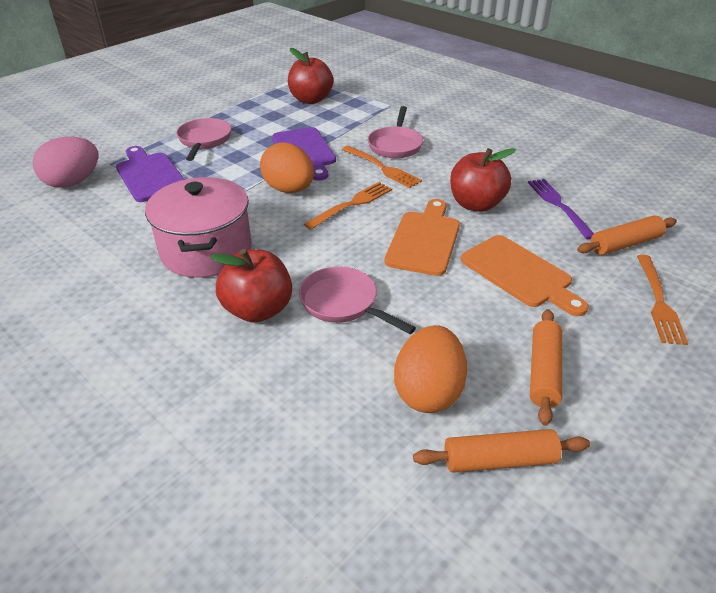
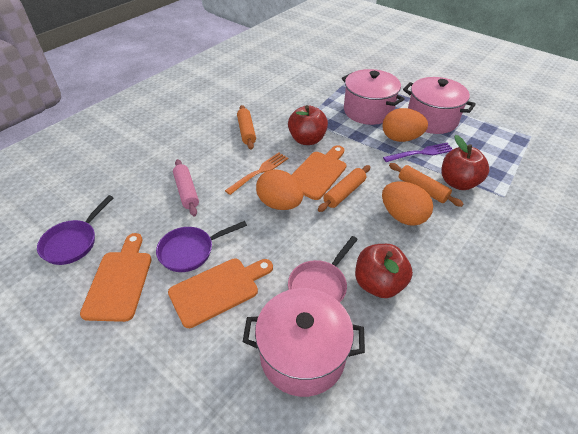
orange cutting board: [384,199,460,276] [461,235,589,316] = 2 -> [80,233,151,322] [168,259,273,328] [292,145,346,200] = 3
orange egg: [260,142,314,193] [394,325,467,413] = 2 -> [256,169,303,210] [382,108,428,142] [382,182,433,226] = 3
orange fork: [304,182,392,230] [342,146,422,188] [637,255,688,345] = 3 -> [225,153,288,195] = 1
pink egg: [33,137,98,188] = 1 -> none = 0
pink pan: [176,118,231,161] [299,266,416,334] [368,106,423,158] = 3 -> [288,236,358,302] = 1
pink pot: [145,177,252,278] = 1 -> [243,288,365,397] [342,69,405,125] [403,77,476,134] = 3
pink rolling pin: none = 0 -> [173,159,199,216] = 1
purple cutting board: [116,146,185,202] [272,127,336,181] = 2 -> none = 0
purple pan: none = 0 -> [37,195,113,265] [156,221,247,272] = 2

